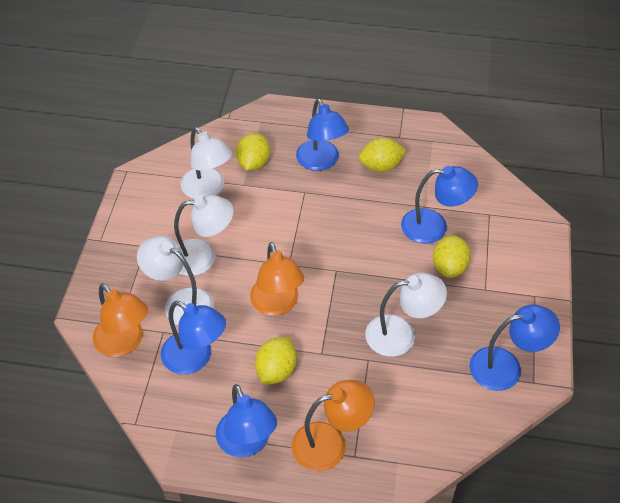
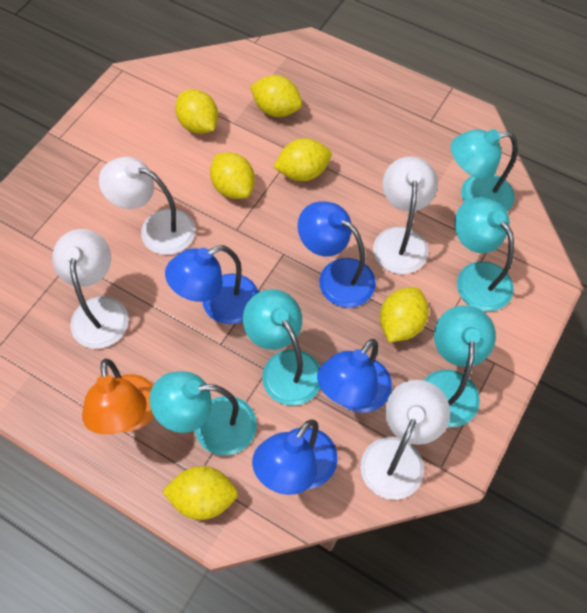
blue lamp: [161,301,226,374] [216,384,277,457] [296,98,349,171] [401,166,478,244] [469,304,560,391] = 5 -> [165,245,259,324] [252,420,338,495] [298,201,376,308] [317,339,392,413] = 4
orange lamp: [93,283,148,357] [250,242,304,316] [291,380,375,471] = 3 -> [82,359,154,434] = 1
turquoise lamp: none = 0 -> [149,371,257,456] [243,289,320,406] [424,305,496,427] [451,129,517,212] [455,197,514,311] = 5
yellow lemon: [236,133,270,171] [255,337,297,385] [359,138,407,172] [433,235,471,278] = 4 -> [162,466,238,520] [175,89,218,134] [210,152,255,199] [250,75,302,117] [273,138,332,181] [380,287,429,342] = 6

